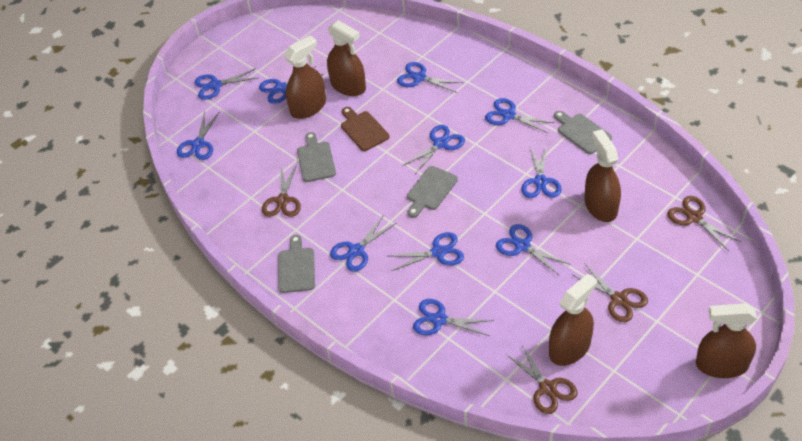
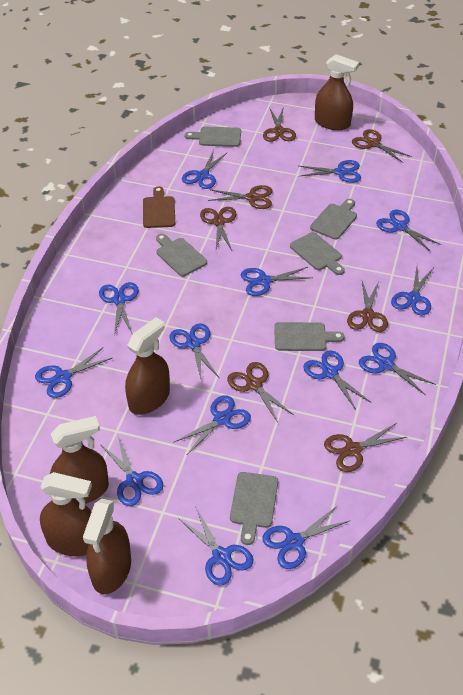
blue scissors: [177,111,220,160] [194,68,257,100] [259,66,323,104] [330,215,396,272] [390,232,464,271] [397,62,463,93] [402,125,465,174] [413,299,494,336] [485,98,555,133] [496,224,571,276] [521,145,562,198] = 11 -> [35,348,112,398] [99,282,139,335] [100,436,163,506] [170,323,219,383] [173,395,251,456] [178,508,253,586] [182,150,227,189] [241,267,312,296] [262,506,349,569] [299,160,361,183] [303,350,371,410] [359,343,436,395] [376,210,441,252] [391,267,433,316] = 14
brown scissors: [262,164,301,217] [505,343,577,414] [573,263,648,322] [667,196,741,251] = 4 -> [200,207,236,250] [208,185,272,209] [227,362,294,423] [263,106,296,142] [324,423,407,472] [347,281,388,332] [352,129,412,163] = 7
grey cutting board: [278,235,315,293] [297,132,336,182] [407,166,458,218] [554,111,612,154] = 4 -> [156,234,207,277] [185,126,241,147] [230,472,278,545] [274,322,344,351] [290,232,345,275] [310,199,357,240] = 6

